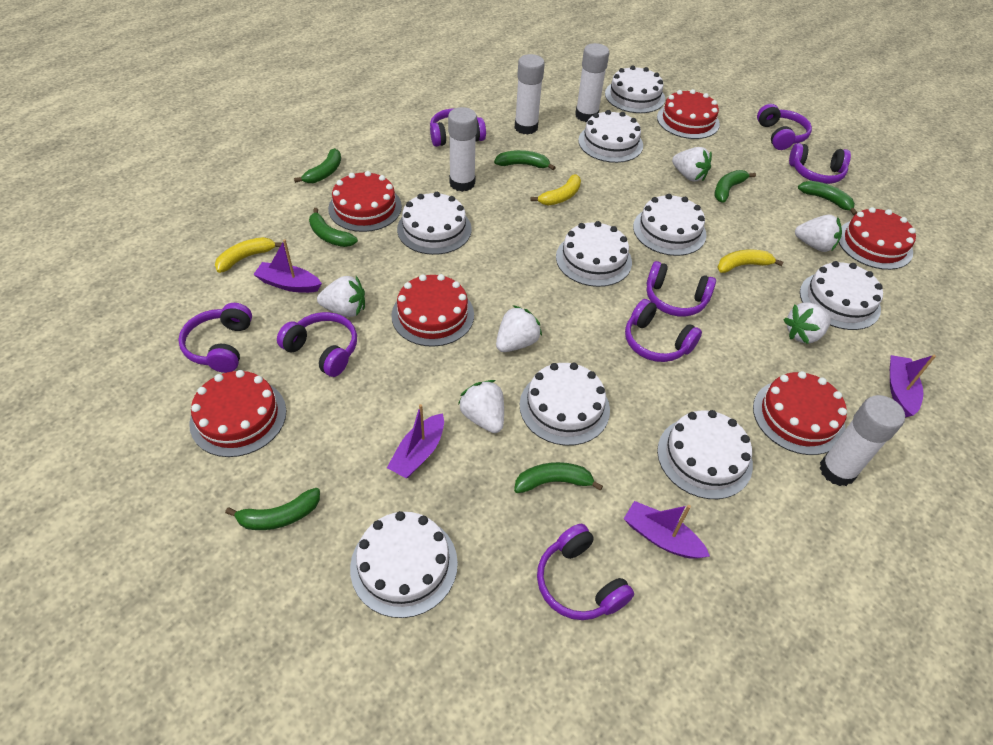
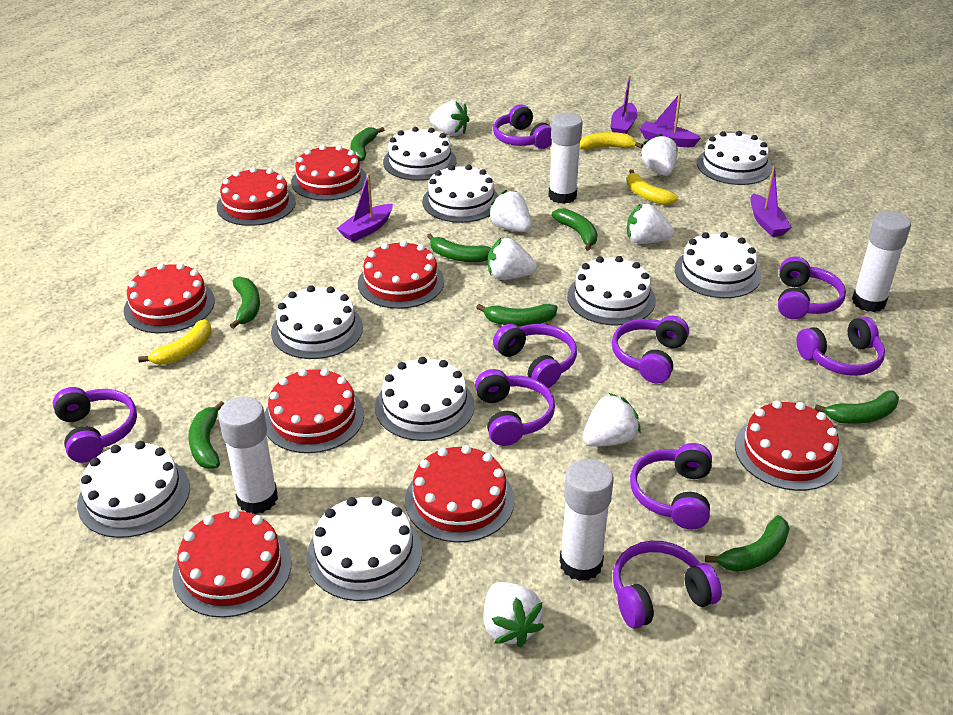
green banana: [225,488,320,530] [294,148,341,183] [309,208,358,247] [494,150,556,170] [514,462,603,493] [714,170,756,203] [798,181,857,215] = 7 -> [188,401,224,469] [230,277,260,329] [350,127,384,161] [427,233,491,262] [476,304,558,326] [552,208,597,250] [705,515,789,572] [815,390,899,424] = 8
purple headphones: [178,303,252,373] [277,312,357,377] [430,108,486,147] [537,524,634,620] [625,299,702,362] [647,261,716,317] [757,104,812,150] [789,143,851,184] = 8 -> [53,387,137,463] [475,369,555,446] [493,104,552,149] [493,324,577,388] [612,316,689,383] [613,541,722,628] [630,443,712,530] [778,257,846,319] [796,317,885,376] = 9
red cake: [189,370,286,457] [328,171,402,232] [391,274,474,347] [657,89,720,139] [753,371,847,455] [839,207,916,270] = 6 -> [124,263,215,333] [172,509,291,618] [217,167,296,226] [264,368,364,453] [291,145,367,201] [358,240,444,309] [405,445,515,543] [735,401,842,491] = 8
white strawberry: [317,276,365,317] [458,380,504,433] [496,305,542,352] [672,147,712,181] [784,302,831,344] [795,215,842,252] = 6 -> [429,100,469,136] [483,582,544,647] [488,190,531,232] [488,238,537,280] [583,393,641,447] [627,204,674,244] [640,134,678,176] = 7

